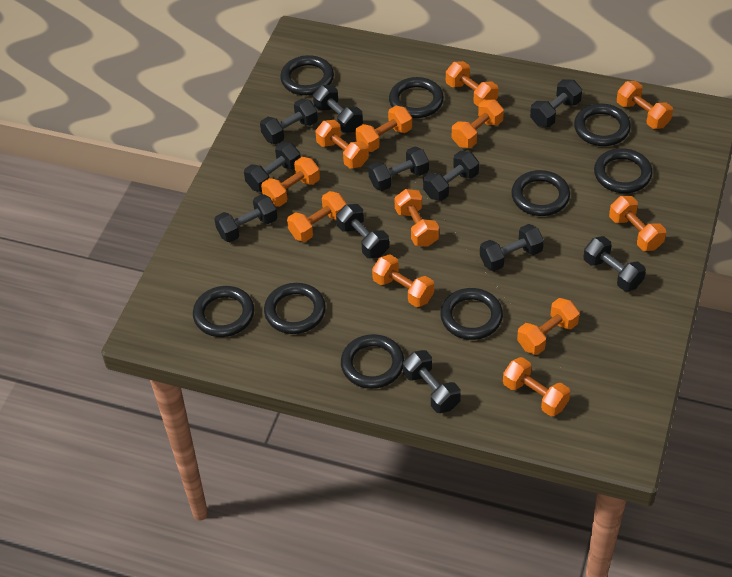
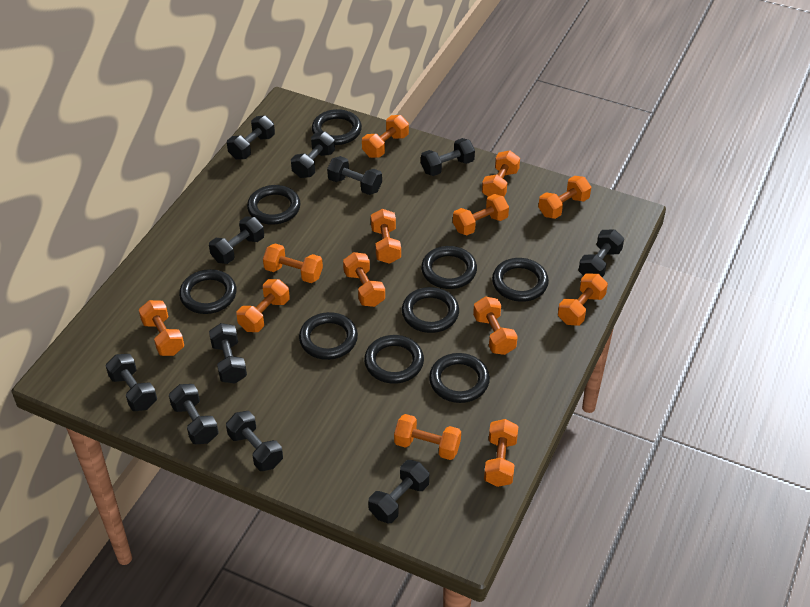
orange dumbbell: [261,157,320,207] [287,191,347,242] [315,120,369,168] [355,106,412,152] [372,254,434,307] [394,189,439,247] [446,61,498,107] [452,99,504,148] [503,357,570,416] [517,298,580,355] [609,196,666,251] [617,81,673,129] = 12 -> [139,300,184,356] [237,279,290,332] [263,243,323,283] [343,252,385,307] [362,115,409,158] [371,209,401,264] [394,414,461,460] [453,194,509,235] [473,297,518,355] [482,150,520,197] [484,419,518,487] [538,176,591,219] [558,273,608,326] = 13

